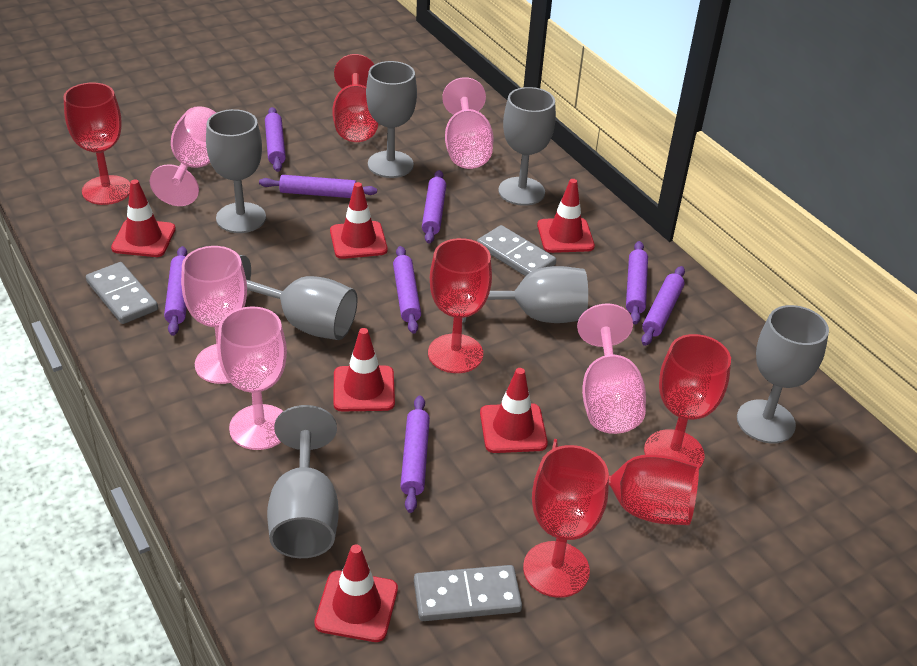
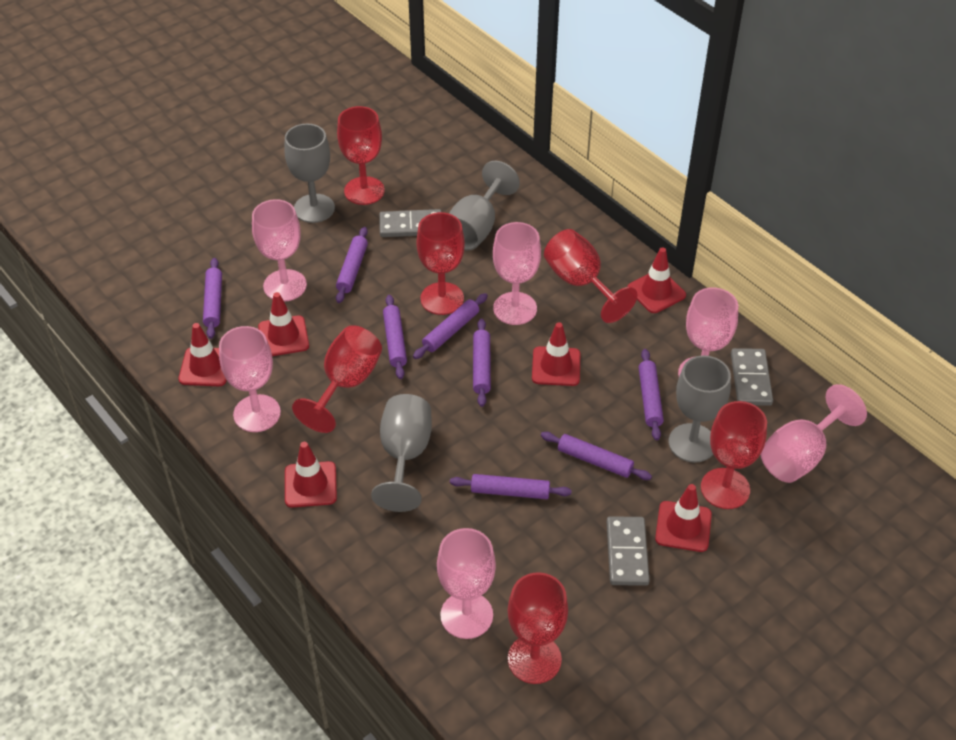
grey goblet: [206,109,266,233] [239,255,357,340] [267,405,339,558] [366,61,417,178] [462,266,588,323] [498,87,556,206] [737,305,829,444] = 7 -> [284,124,335,223] [371,394,432,512] [449,161,520,250] [669,356,731,463] = 4
pink goblet: [150,106,216,206] [181,246,247,384] [218,307,287,450] [442,77,494,169] [577,303,646,434] = 5 -> [219,326,281,432] [252,199,307,302] [437,528,496,639] [493,222,541,325] [678,287,738,376] [760,384,867,483] = 6

